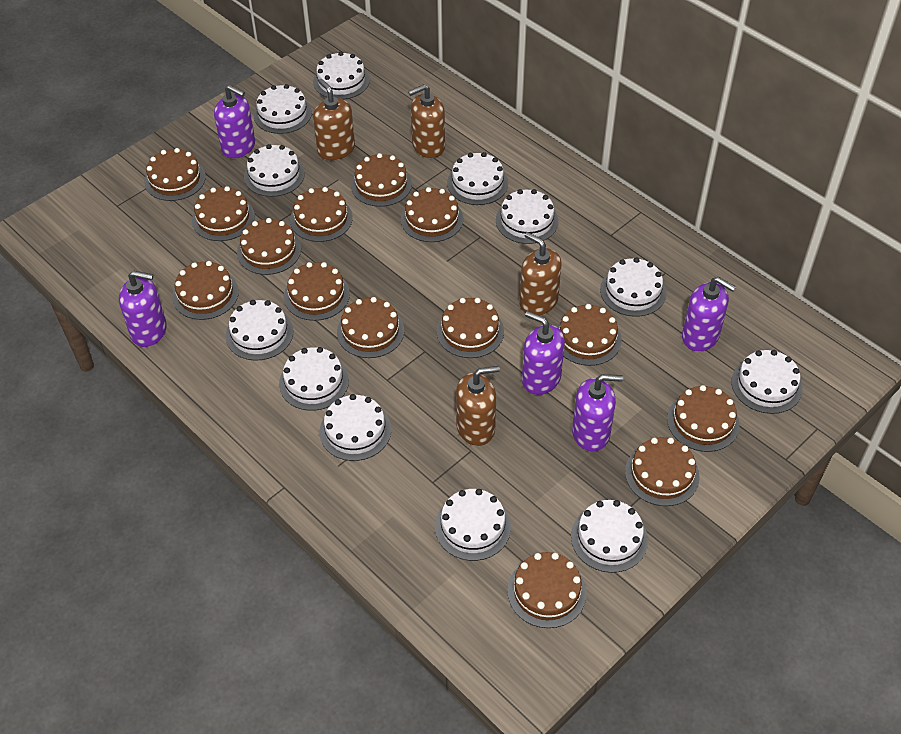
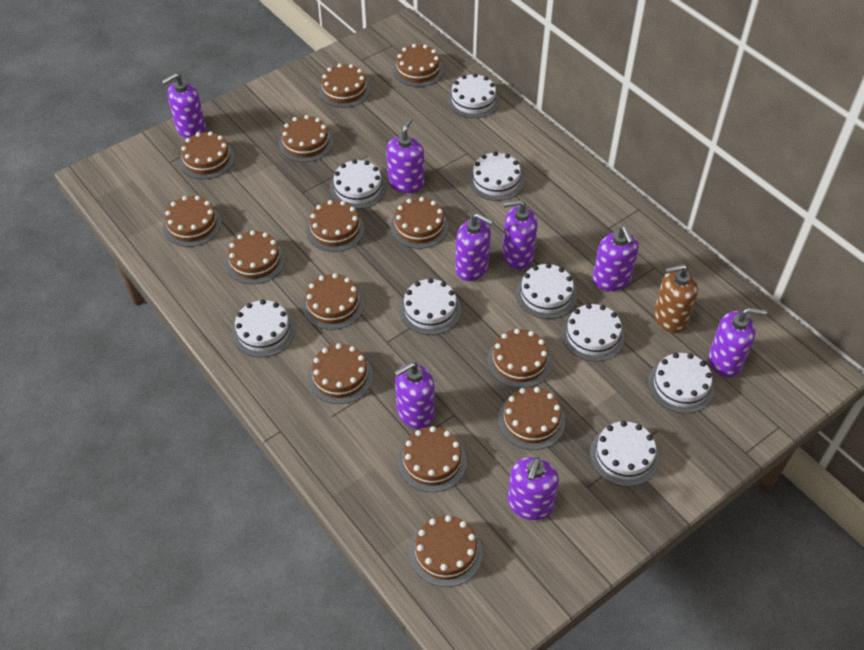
brown soap dispenser: [313,79,355,160] [408,84,445,158] [456,366,500,446] [519,232,561,316] = 4 -> [654,264,698,333] = 1
purple soap dispenser: [119,270,167,347] [214,85,255,159] [522,311,565,395] [572,374,623,452] [682,277,736,352] = 5 -> [161,73,206,139] [386,117,424,193] [394,362,435,429] [455,213,493,281] [502,200,538,269] [508,457,559,520] [593,226,639,291] [709,308,767,377] = 8
white cake: [226,300,293,361] [244,144,305,197] [254,84,312,134] [279,347,349,411] [313,52,370,99] [319,394,391,461] [435,489,511,561] [447,152,508,205] [496,189,558,244] [571,500,648,573] [600,257,666,317] [731,350,803,414] = 12 -> [232,299,295,357] [330,159,386,209] [399,278,461,335] [447,73,500,118] [468,151,524,201] [516,263,577,319] [561,304,625,362] [590,421,659,486] [648,353,714,413] = 9

